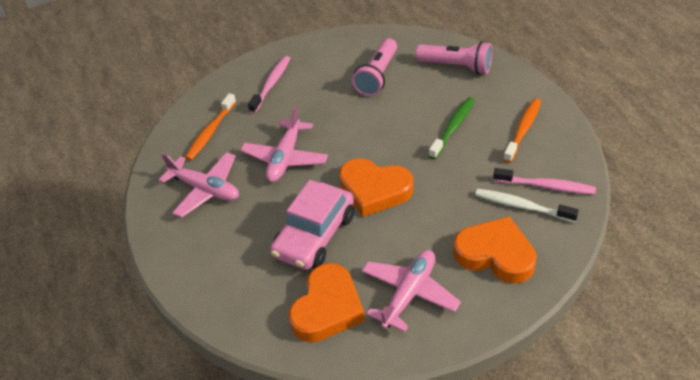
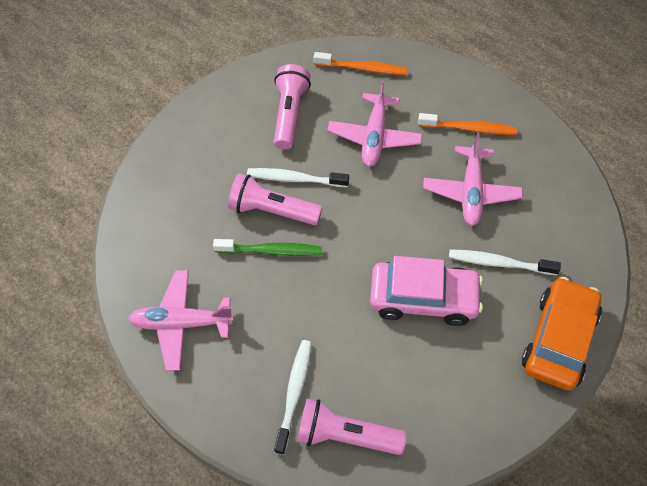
orange car: none = 0 -> [522,277,602,391] = 1
orange heart: [288,263,365,342] [339,158,413,217] [453,216,537,283] = 3 -> none = 0
pink flashlight: [352,38,397,96] [416,41,492,74] = 2 -> [228,173,322,225] [274,64,311,150] [297,399,407,455] = 3
pink toothbrush: [248,56,291,113] [493,168,596,194] = 2 -> none = 0
white toothbrush: [475,189,579,223] = 1 -> [247,168,349,187] [274,340,312,455] [449,249,561,275] = 3

